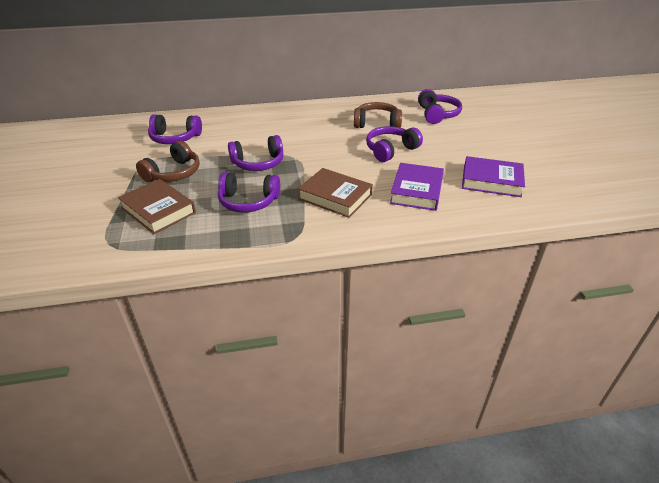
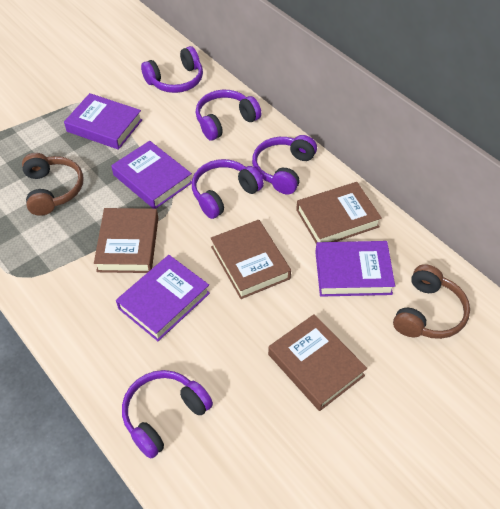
brown book: [118,179,196,234] [298,168,373,218] = 2 -> [94,208,158,273] [210,220,291,299] [268,314,367,411] [296,182,382,244] = 4
purple book: [390,163,444,211] [462,156,525,197] = 2 -> [64,93,143,150] [111,141,192,209] [116,255,210,341] [315,241,395,297] = 4

